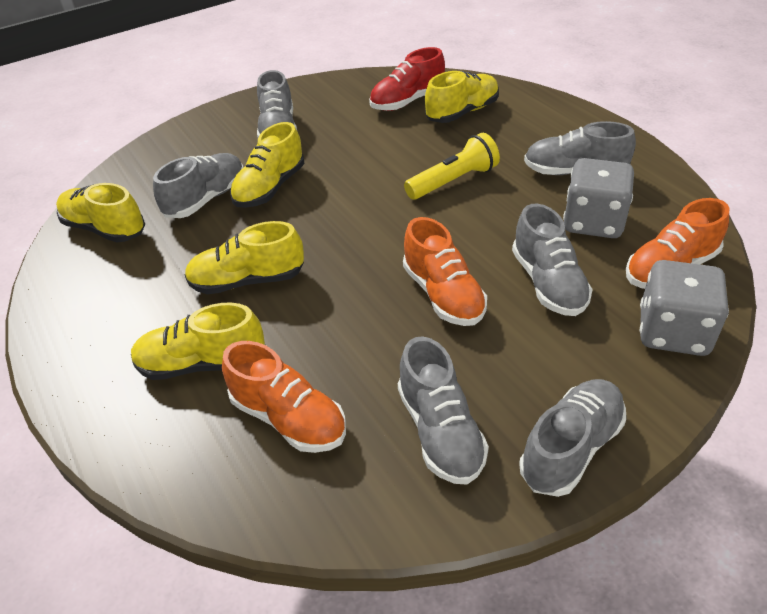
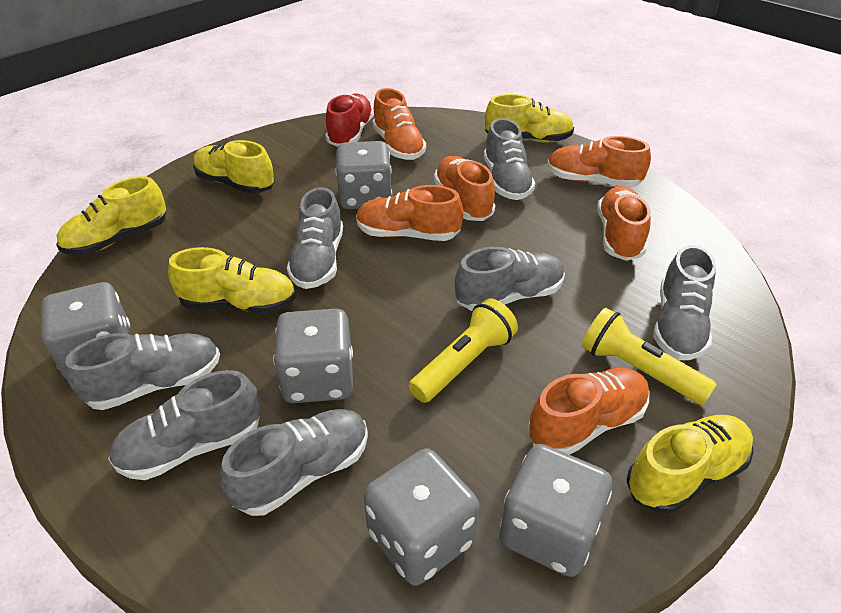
grey dice: [563,158,634,238] [640,260,729,356] = 2 -> [41,282,131,378] [273,309,353,403] [336,141,392,209] [364,449,480,586] [499,444,612,577] = 5
grey shoe: [153,153,243,218] [257,70,297,137] [398,336,489,485] [512,204,593,316] [519,379,626,497] [524,121,636,175] = 6 -> [65,333,220,410] [108,370,261,480] [220,409,368,516] [287,187,343,289] [455,247,565,311] [484,118,535,200] [653,245,716,360] = 7
orange shoe: [222,341,346,453] [403,217,487,326] [626,198,729,289] = 3 -> [356,185,463,241] [373,88,426,160] [434,156,495,221] [528,368,649,455] [547,136,651,188] [597,186,651,261] = 6
yellow flashlight: [404,133,500,200] = 1 -> [409,298,518,403] [582,308,717,405] = 2

